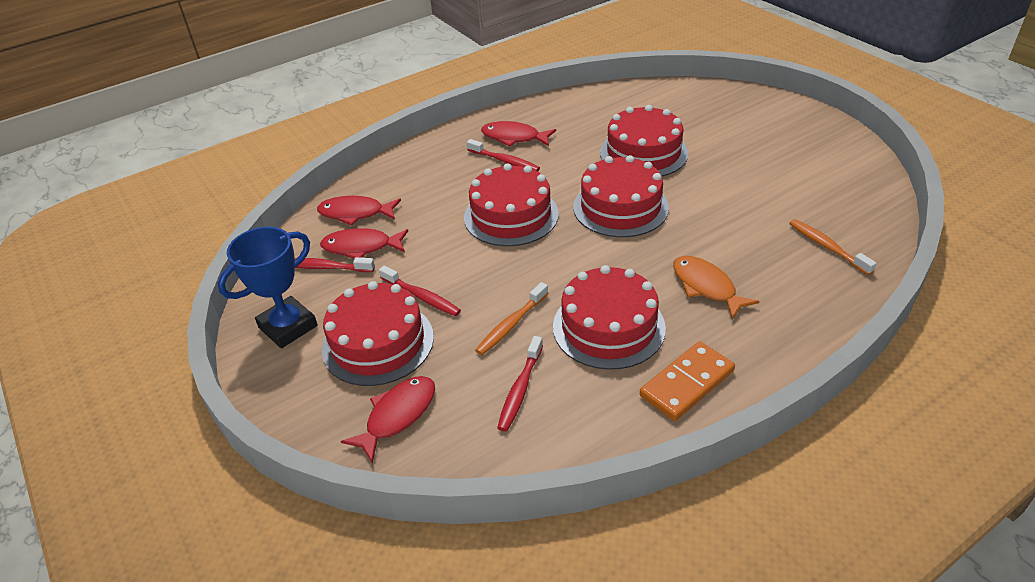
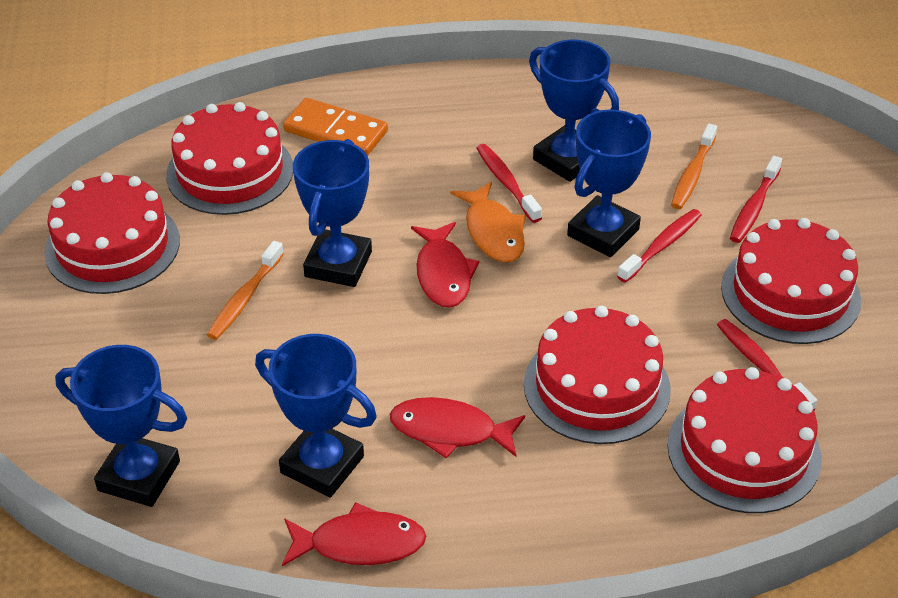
blue trophy: [218,227,318,348] = 1 -> [55,345,187,507] [255,334,377,498] [293,139,372,287] [529,40,619,182] [567,109,651,257] = 5
red fish: [317,196,401,226] [320,228,408,259] [341,376,435,463] [481,121,556,147] = 4 -> [282,502,426,566] [390,397,525,458] [411,222,480,308] = 3

